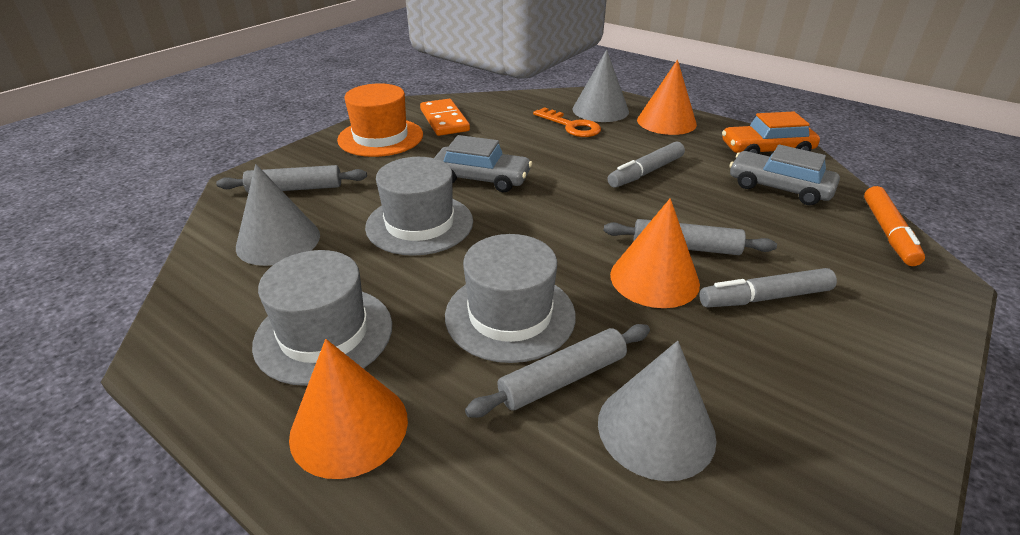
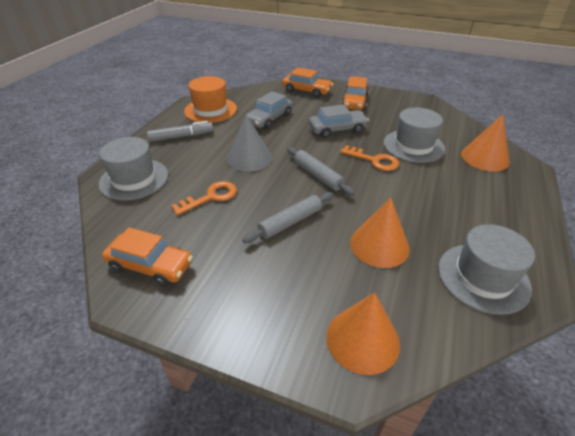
grey cone: [236,164,320,266] [572,50,629,122] [598,341,717,481] = 3 -> [227,115,272,172] = 1
grey marker: [608,141,685,188] [699,268,837,307] = 2 -> [147,121,213,142] = 1
grey rolling pin: [216,165,367,193] [465,324,650,418] [604,219,777,255] = 3 -> [242,192,333,243] [287,147,355,196] = 2
orange car: [722,112,820,154] = 1 -> [102,227,193,286] [282,67,333,98] [341,76,369,111] = 3
orange domino: [420,99,470,136] = 1 -> none = 0
orange key: [533,107,601,137] = 1 -> [171,181,237,216] [340,145,399,171] = 2
orange marker: [864,186,925,266] = 1 -> none = 0

